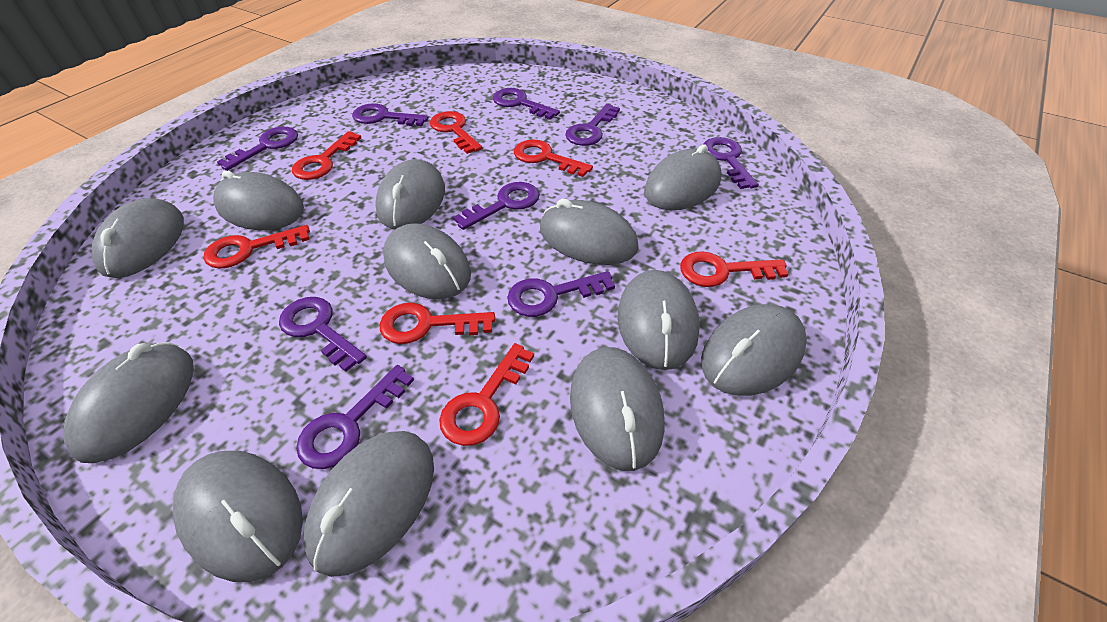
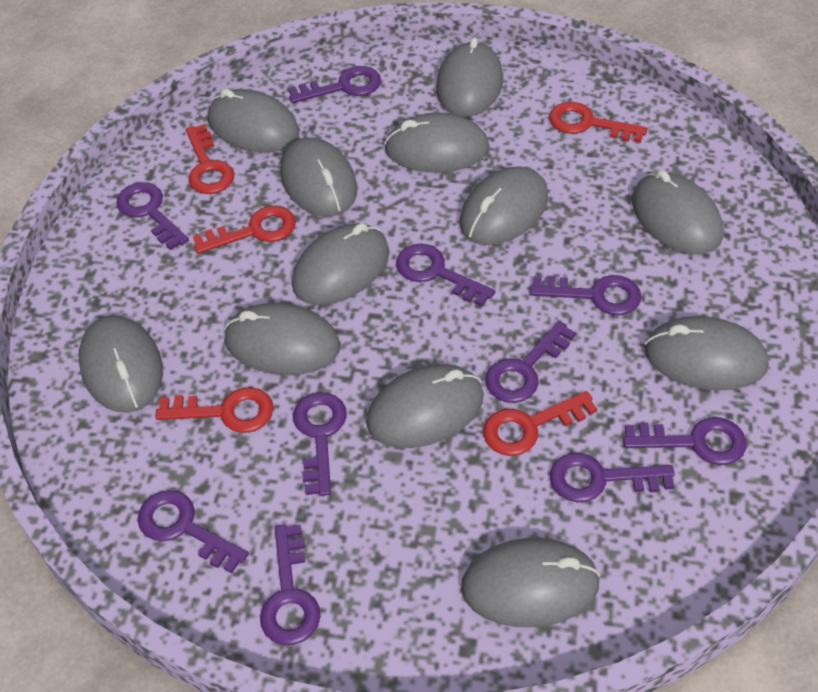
purple key: [217,127,298,171] [279,297,367,372] [296,365,414,469] [352,103,429,126] [453,182,540,230] [493,88,560,120] [507,271,615,317] [565,104,620,146] [703,137,759,189] = 9 -> [116,182,189,250] [137,490,249,573] [260,524,321,645] [288,66,381,103] [293,392,347,496] [396,244,495,306] [485,321,576,403] [530,275,642,315] [550,453,675,502] [623,417,747,465] = 10
red key: [203,225,310,269] [292,131,361,180] [379,303,495,344] [430,111,482,154] [439,343,534,446] [514,140,593,177] [680,252,788,287] = 7 -> [155,387,274,433] [186,124,234,194] [193,206,296,254] [483,391,597,456] [549,102,647,143] = 5

